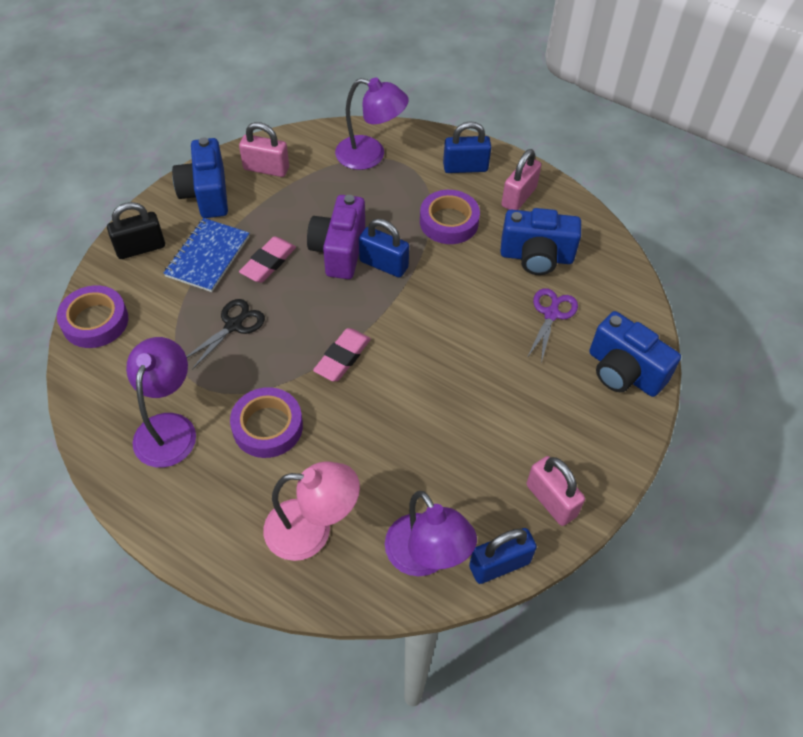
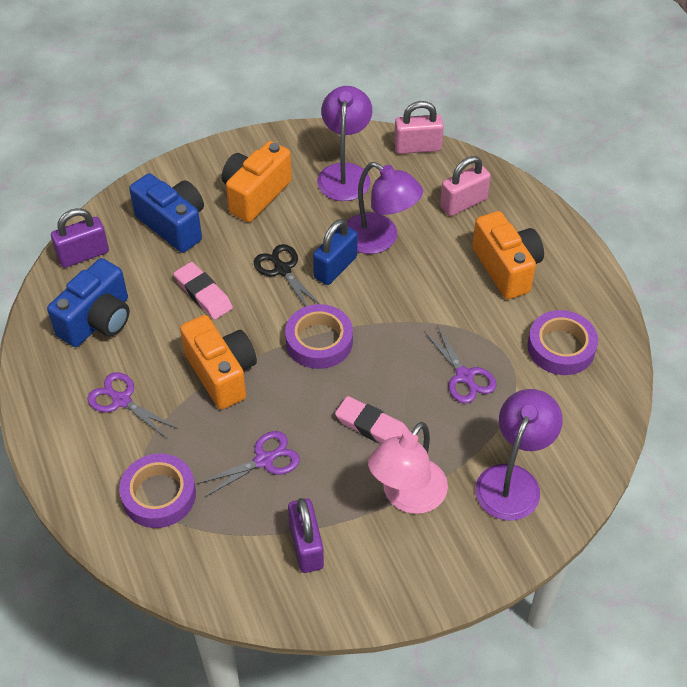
black padlock: [107,202,165,259] = 1 -> none = 0
blue camera: [172,137,228,218] [500,208,581,275] [589,311,681,397] = 3 -> [47,258,130,347] [129,173,204,253] = 2
blue notebook: [163,218,250,292] = 1 -> none = 0
blue padlock: [359,219,409,278] [443,121,491,173] [469,528,537,584] = 3 -> [313,219,358,285] = 1
orange camera: none = 0 -> [180,315,257,409] [222,141,292,222] [472,211,544,300] = 3
pink padlock: [239,122,289,177] [501,149,541,210] [527,456,585,526] = 3 -> [394,101,444,154] [440,156,491,216] = 2
purple camera: [307,195,365,279] = 1 -> none = 0
purple padlock: none = 0 -> [51,208,109,268] [288,498,324,573] = 2
purple scissors: [527,288,578,363] = 1 -> [87,372,179,438] [197,431,300,497] [424,325,497,403] = 3

